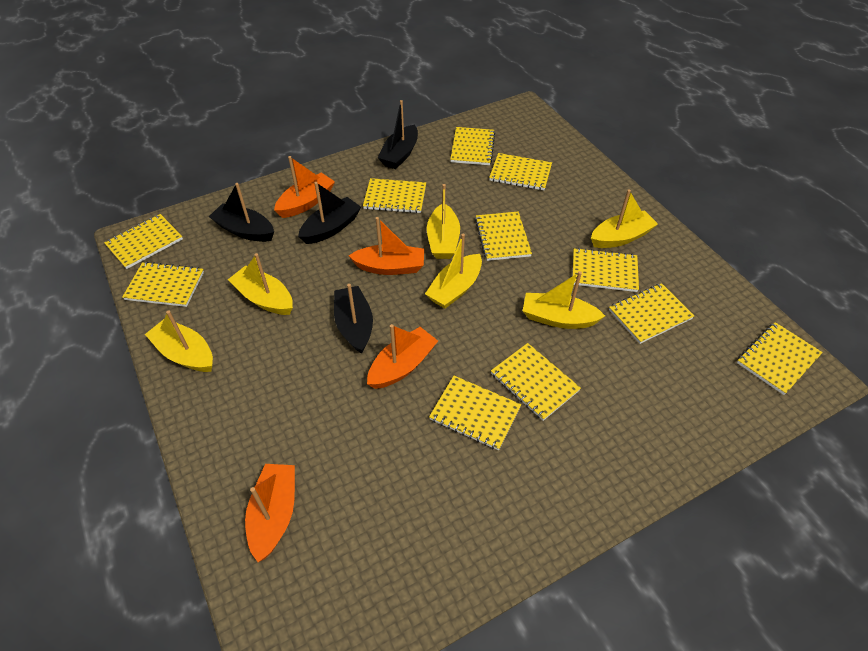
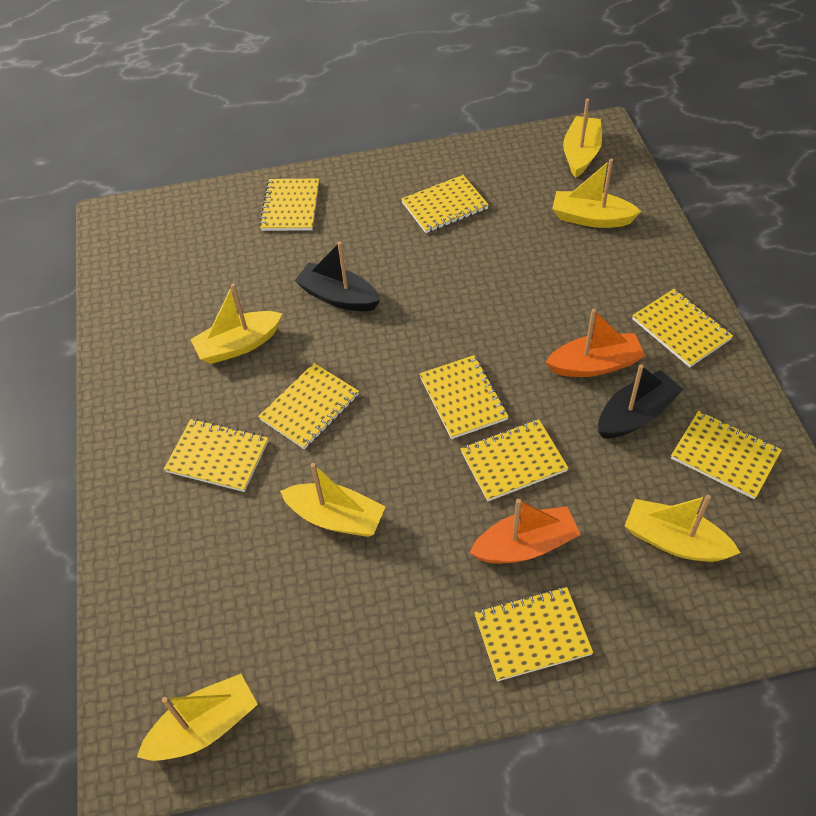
black boat: [209,183,274,242] [298,182,361,244] [334,284,373,354] [378,100,418,169] = 4 -> [295,242,380,311] [598,364,683,438] = 2
orange boat: [245,464,295,562] [274,156,335,218] [349,217,424,275] [367,324,438,389] = 4 -> [469,499,581,563] [546,309,645,377] = 2
yellow notebook: [104,214,183,269] [122,262,204,307] [363,178,426,213] [429,376,521,450] [450,127,495,165] [475,212,532,261] [489,153,552,190] [491,343,581,421] [573,248,639,292] [609,283,694,344] [737,322,823,395] = 11 -> [164,419,268,492] [258,363,359,449] [259,178,319,231] [401,175,489,233] [420,355,509,439] [461,419,568,501] [475,587,593,681] [632,289,733,367] [671,411,782,499] = 9

